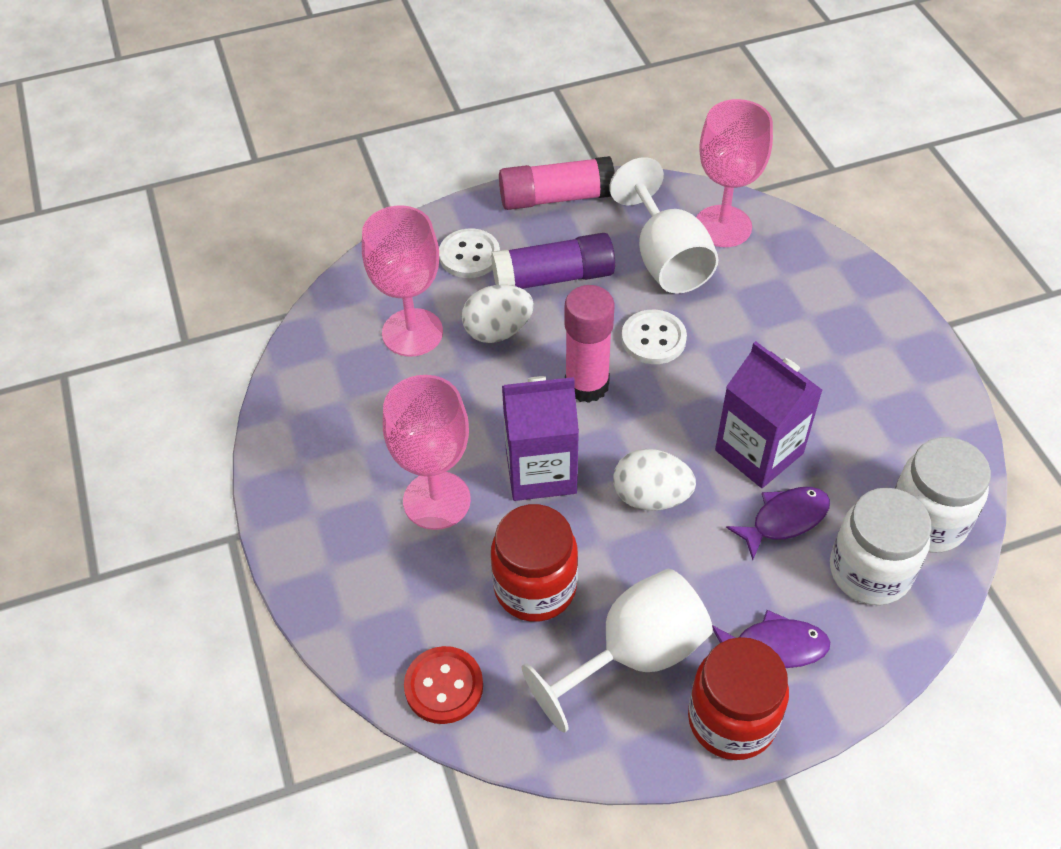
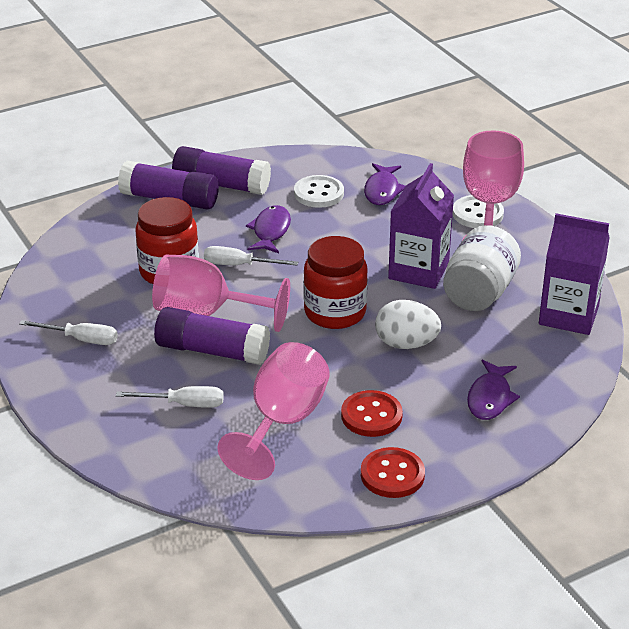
pink glue stick: [499,156,615,210] [564,285,615,403] = 2 -> none = 0
purple fish: [712,610,830,668] [726,487,830,560] = 2 -> [246,205,291,253] [364,163,405,205] [467,360,520,420] = 3
purple glue stick: [491,233,615,289] = 1 -> [118,161,219,209] [154,307,270,365] [172,146,271,195] = 3
red button: [404,646,483,724] = 1 -> [341,390,403,437] [361,447,425,498] = 2
white egg: [462,285,534,343] [613,449,696,511] = 2 -> [375,300,441,349] = 1
white goblet: [521,569,713,733] [609,157,719,294] = 2 -> none = 0
white jar: [830,488,932,605] [895,437,991,553] = 2 -> [443,225,521,311] = 1
white screwdriver: none = 0 -> [19,320,118,345] [116,386,224,408] [204,246,298,266] = 3

